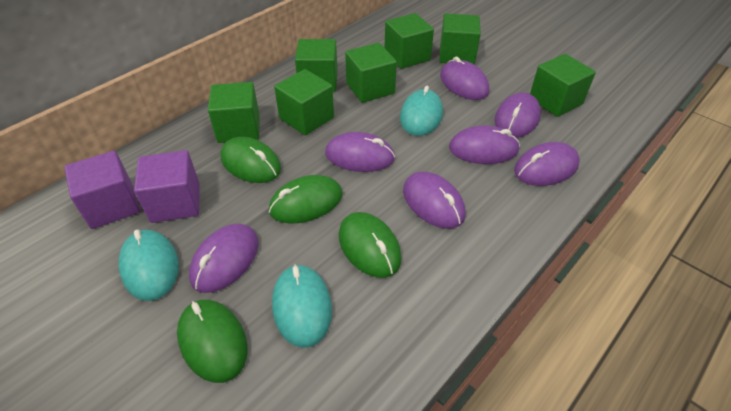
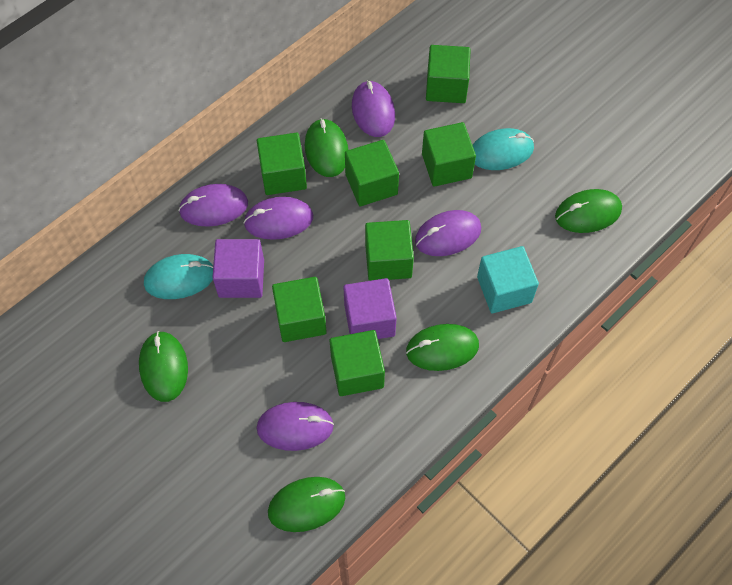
green mouse: [177,300,248,383] [220,137,281,183] [269,175,343,223] [339,212,402,278] = 4 -> [139,331,188,402] [268,477,345,532] [305,118,348,177] [406,324,479,371] [555,189,622,233] = 5
purple mouse: [189,224,259,293] [325,132,395,172] [403,172,466,229] [440,56,489,100] [449,125,520,164] [494,92,541,138] [514,142,580,186] = 7 -> [178,184,248,227] [243,197,313,240] [256,402,334,451] [352,81,395,137] [415,210,481,256] = 5
turquoise cube: none = 0 -> [477,246,539,313] = 1
turquoise mouse: [118,229,179,301] [272,264,332,348] [400,86,443,136] = 3 -> [144,254,213,299] [473,128,534,170] = 2

